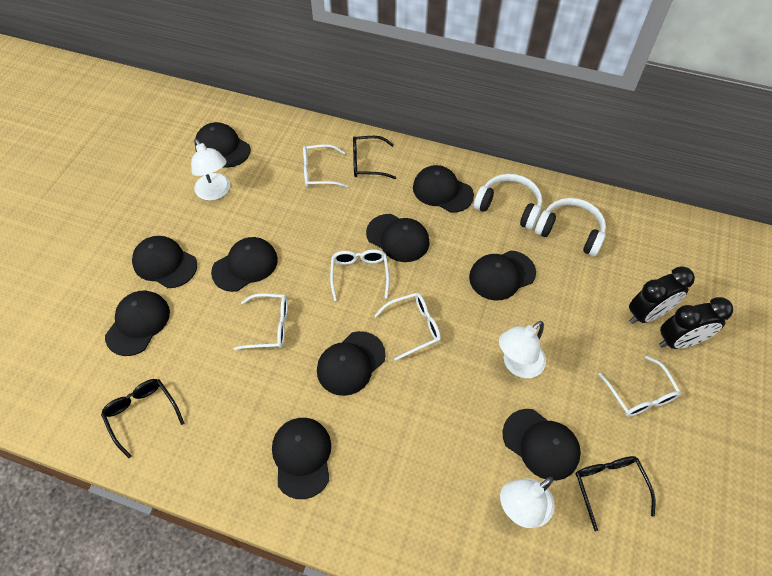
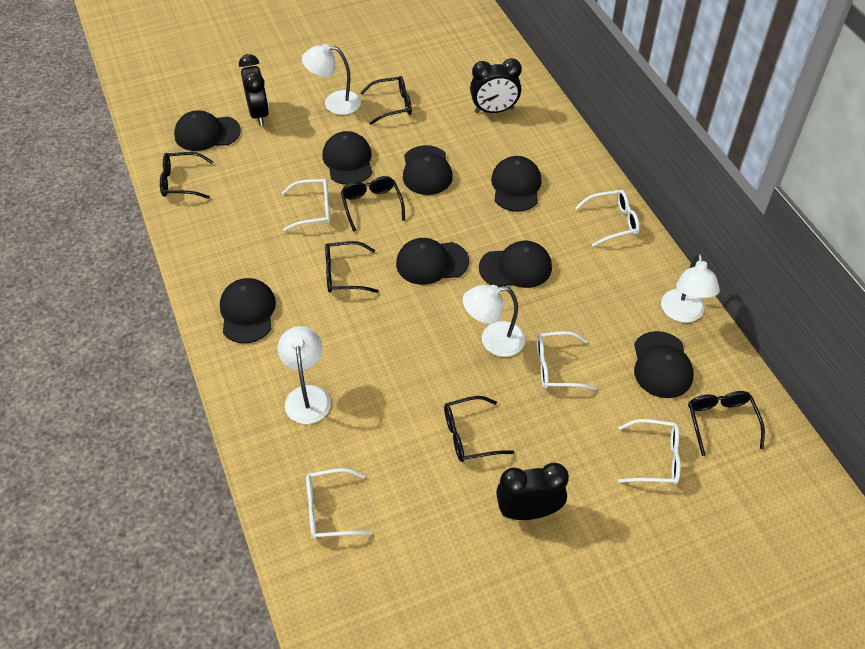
black cap: [105,291,170,356] [132,236,197,288] [195,122,251,168] [211,237,278,292] [272,418,331,499] [317,331,386,396] [366,214,430,262] [413,165,474,213] [469,250,536,301] [502,409,581,481] = 10 -> [174,110,241,151] [220,278,276,343] [323,131,372,185] [396,238,469,285] [403,145,453,195] [479,241,552,288] [491,156,542,212] [634,331,694,398] = 8
black clock: [629,266,695,324] [659,297,733,349] = 2 -> [239,54,269,126] [470,58,522,113] [496,463,569,520] = 3
black glasses: [101,379,184,458] [353,136,396,179] [575,456,655,531] = 3 -> [160,152,213,199] [325,241,379,293] [341,176,405,232] [360,76,412,125] [444,396,514,462] [688,391,765,456] = 6
white headphones: [474,174,542,230] [535,198,606,256] = 2 -> none = 0
white lamp: [191,139,230,201] [499,321,546,378] [500,477,555,528] = 3 -> [278,326,331,424] [302,44,361,115] [463,285,526,357] [661,253,720,323] = 4

